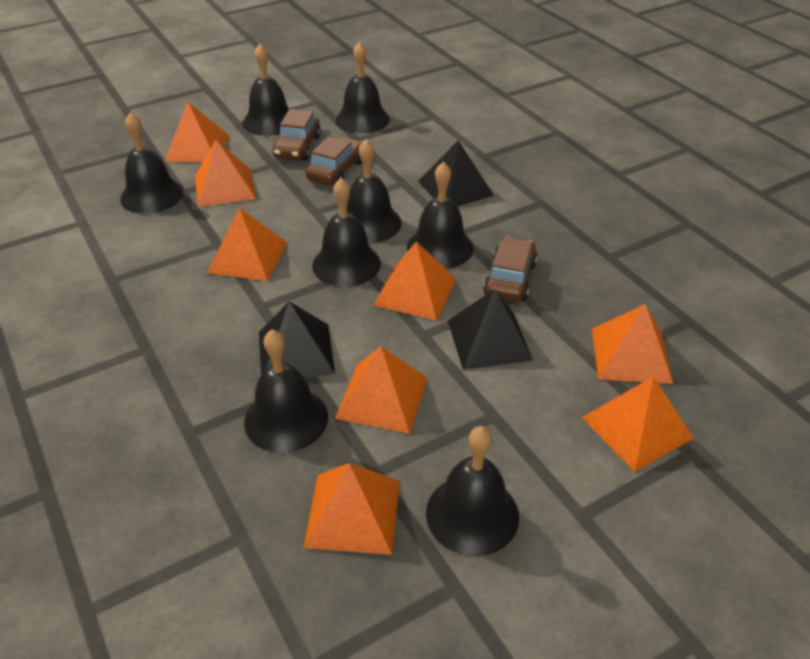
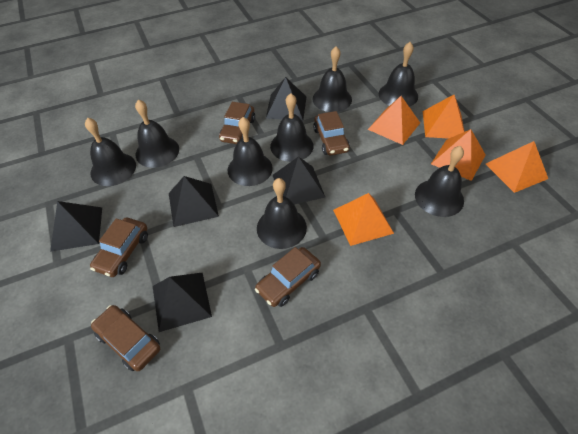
black pyramid: [259,301,335,378] [418,140,494,206] [448,289,533,370] = 3 -> [50,201,102,252] [153,273,212,332] [169,176,219,227] [266,77,306,121] [273,157,326,204] = 5
brown car: [273,109,321,161] [305,136,362,185] [483,236,538,302] = 3 -> [90,218,148,277] [91,305,160,371] [219,102,255,144] [255,247,321,307] [313,111,350,155] = 5
orange pyramid: [164,102,229,162] [195,140,256,207] [207,208,287,281] [303,463,400,555] [335,346,427,434] [374,242,456,321] [581,377,694,472] [592,304,673,384] = 8 -> [333,193,394,246] [368,96,420,145] [423,95,464,139] [431,129,486,181] [486,141,548,193] = 5

